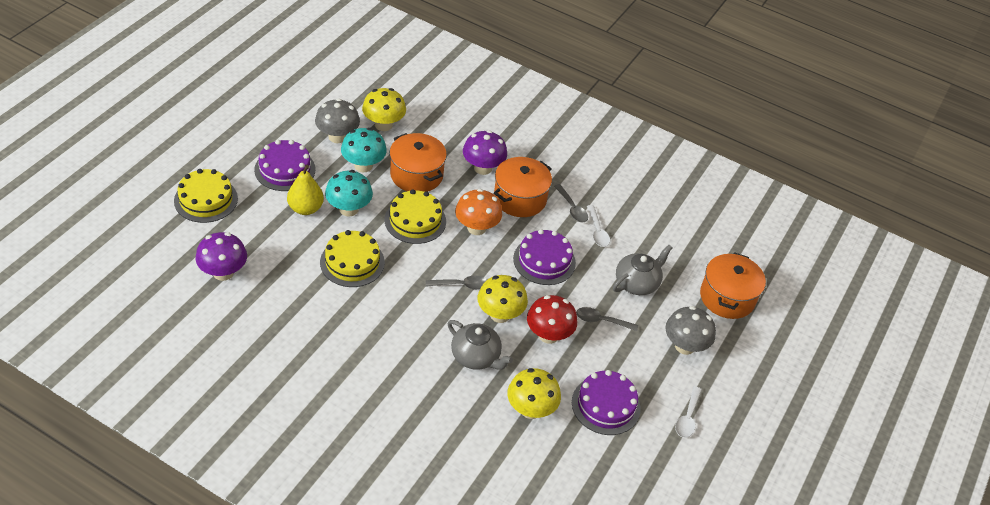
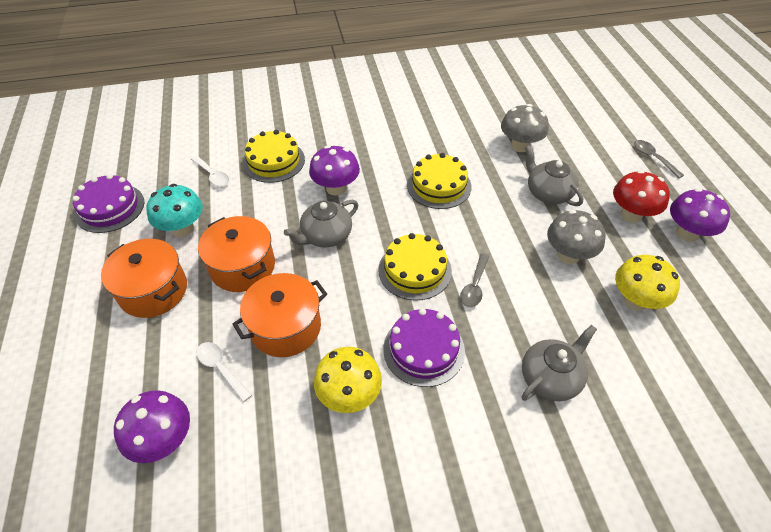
grey spoon: [426,275,486,290] [554,184,588,222] [576,307,638,331] = 3 -> [460,253,489,307] [634,140,684,178] = 2
grey teapot: [448,320,513,370] [613,245,672,295] = 2 -> [284,200,358,248] [522,325,597,401] [525,145,583,206] = 3
orange mushroom: [455,189,502,235] = 1 -> none = 0
purple cake: [254,140,315,191] [513,229,576,285] [572,370,641,435] = 3 -> [73,174,144,233] [383,308,465,387] = 2
purple mushroom: [195,232,247,281] [463,130,507,175] = 2 -> [114,390,190,463] [309,145,360,196] [670,188,730,242] = 3
turquoise mushroom: [325,170,373,216] [341,128,387,172] = 2 -> [146,184,203,237] = 1
yellow mushroom: [362,88,406,131] [478,275,528,323] [507,368,561,419] = 3 -> [314,347,382,413] [615,255,680,311] = 2
yellow pear: [287,165,324,215] = 1 -> none = 0

